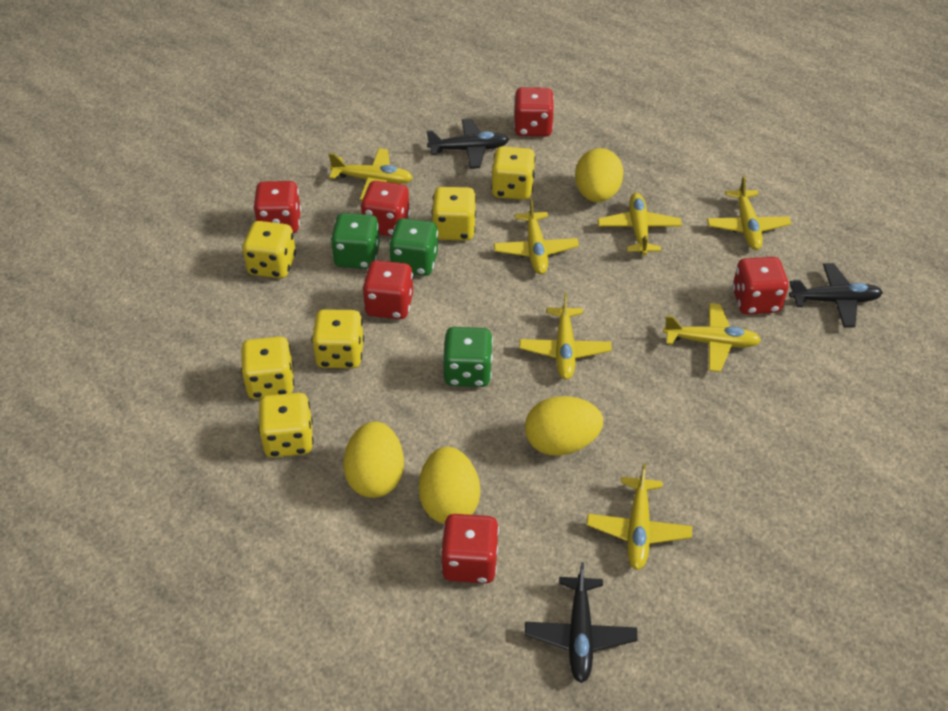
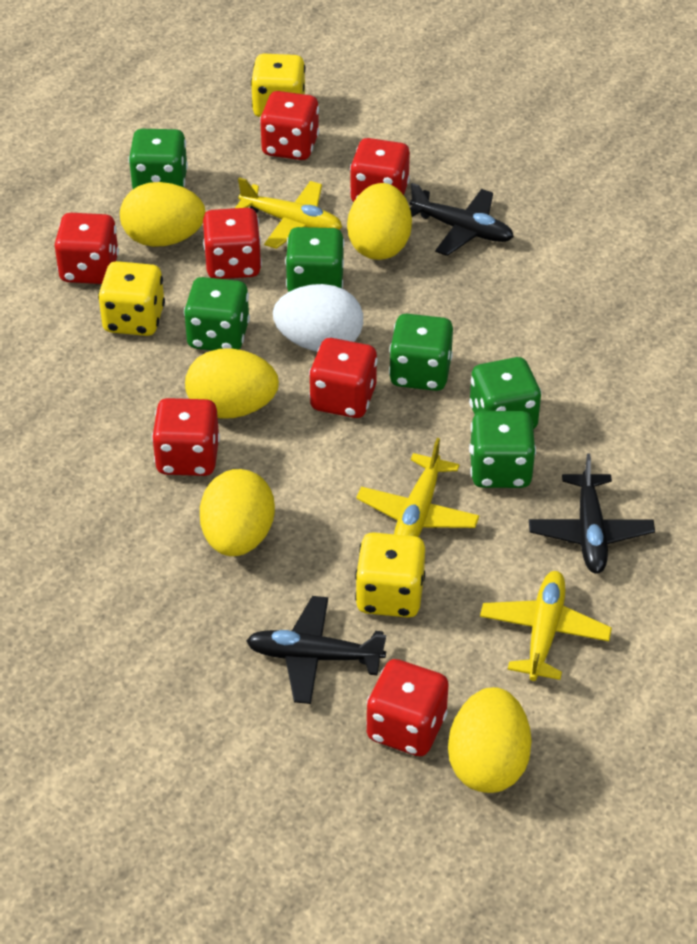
green dice: [331,213,380,269] [389,218,438,276] [442,327,493,387] = 3 -> [128,129,188,189] [184,277,250,351] [285,227,344,292] [389,314,453,391] [469,357,541,429] [469,411,536,488] = 6
red dice: [253,181,301,233] [361,181,410,236] [362,260,413,319] [441,514,499,583] [514,87,554,137] [732,257,789,315] = 6 -> [55,213,119,284] [152,398,220,476] [203,208,262,279] [260,91,319,160] [309,338,378,418] [350,138,410,202] [366,659,449,756] = 7
white egg: none = 0 -> [273,284,363,352] = 1
yellow dice: [241,336,294,399] [242,221,296,278] [258,393,314,458] [312,309,364,368] [432,187,476,240] [491,146,536,200] = 6 -> [98,261,165,336] [251,54,305,117] [355,532,425,618] = 3
yellow egg: [343,422,404,498] [419,447,480,524] [525,396,603,456] [575,148,623,202] = 4 -> [120,182,206,247] [185,348,279,419] [200,469,275,556] [347,183,412,260] [448,687,532,793] = 5
yellow plane: [329,148,413,200] [494,198,579,274] [519,292,612,380] [587,463,692,570] [598,193,682,255] [663,303,761,372] [707,175,791,250] = 7 -> [235,177,342,249] [356,438,480,537] [480,571,612,681] = 3

